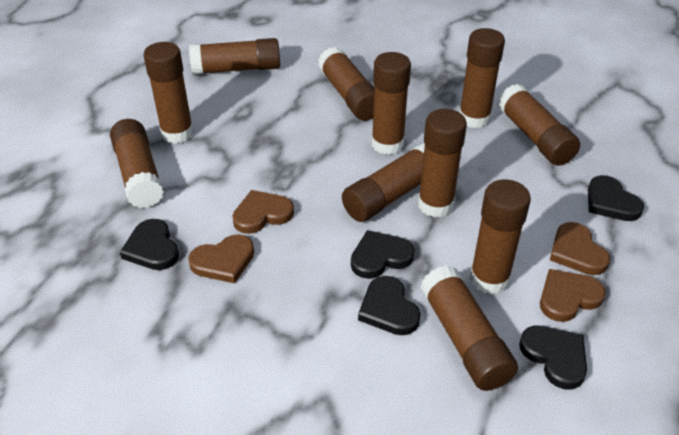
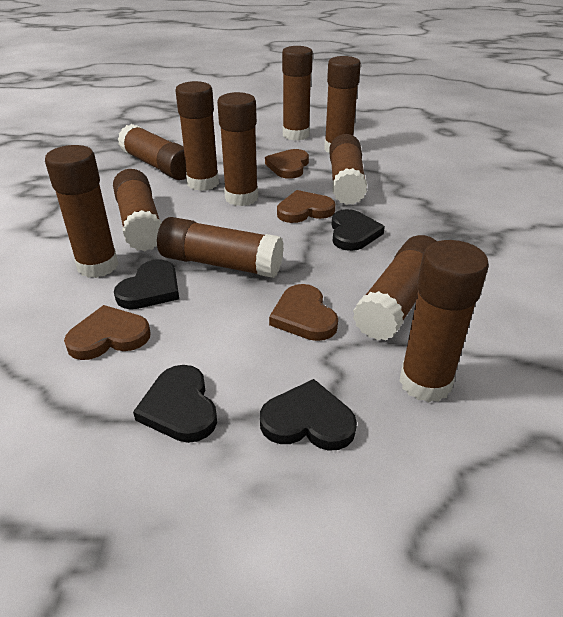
black heart: [120,219,179,270] [351,230,415,279] [358,276,421,335] [519,326,587,389] [588,175,644,221] = 5 -> [114,259,179,309] [133,365,217,443] [260,379,357,451] [331,209,385,251] = 4

